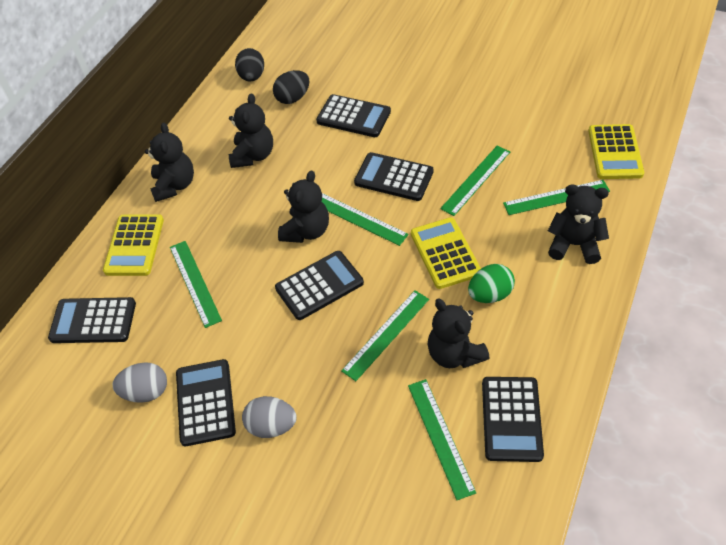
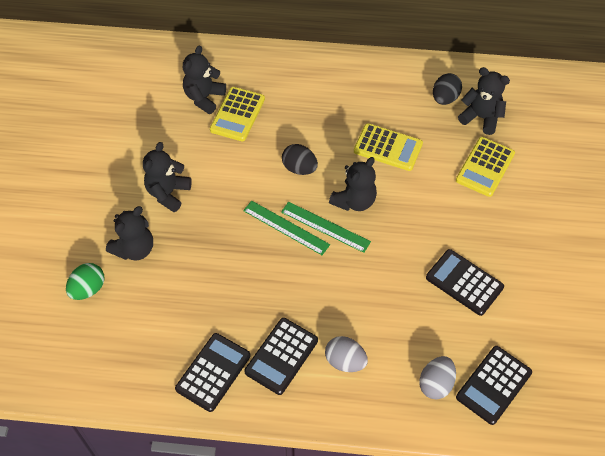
black calculator: [48,297,136,343] [176,359,236,446] [275,251,364,320] [316,94,391,137] [354,152,434,201] [482,377,544,462] = 6 -> [175,333,251,412] [244,318,318,395] [426,249,504,316] [456,346,532,425] = 4
green ruler: [170,241,222,328] [321,193,409,246] [341,290,429,381] [408,379,476,500] [440,146,510,216] [503,180,610,215] = 6 -> [243,201,330,255] [281,202,371,253] = 2

